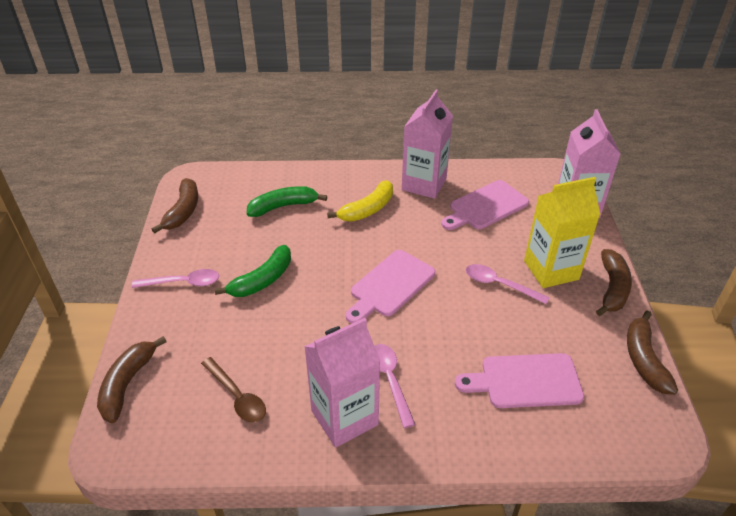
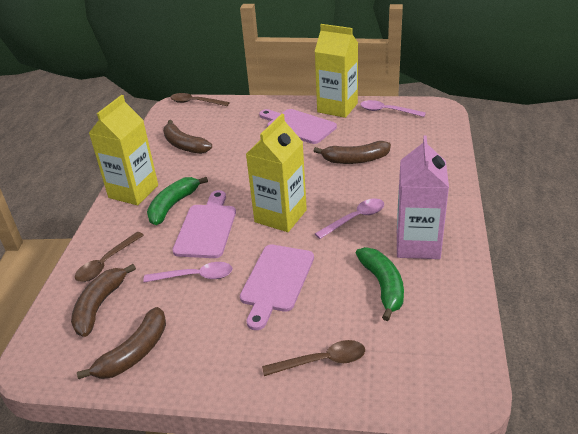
brown spoon: [201,357,266,423] = 1 -> [75,232,144,282] [170,93,230,106] [262,340,365,376] = 3
pink carton: [304,318,380,448] [402,90,453,199] [558,109,621,218] = 3 -> [397,135,449,259] = 1
yellow banana: [327,180,393,221] = 1 -> none = 0
yellow carton: [524,177,601,288] = 1 -> [89,95,158,205] [246,114,307,232] [314,24,358,118] = 3

